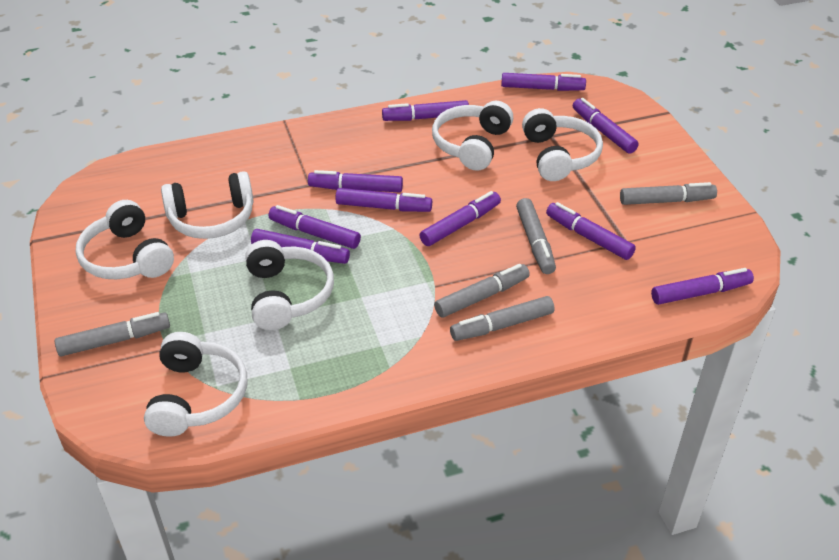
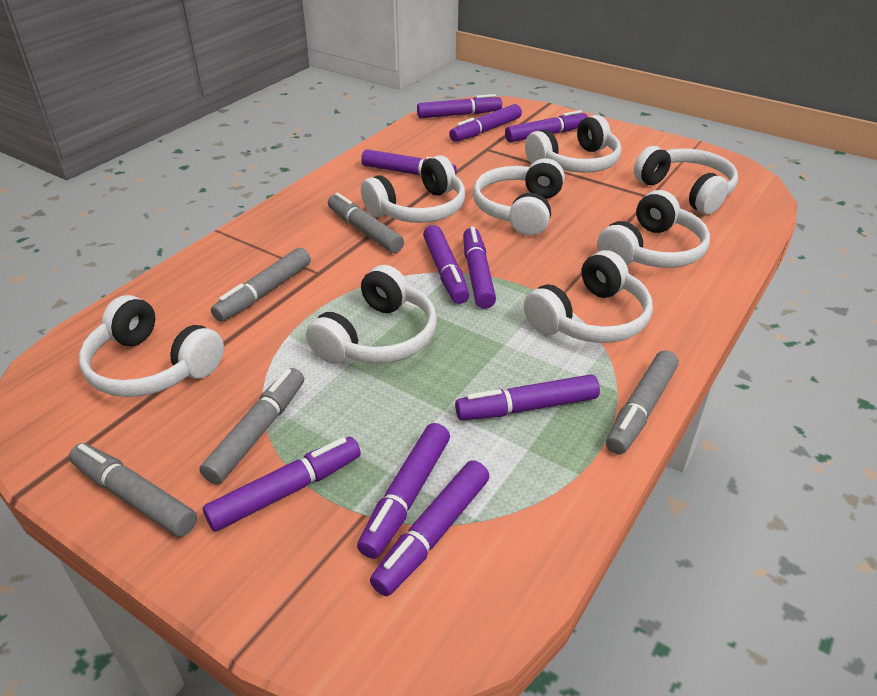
white headphones: [76,200,174,279] [144,332,247,437] [161,171,254,239] [245,240,334,330] [432,101,513,171] [522,108,603,181] = 6 -> [79,295,224,397] [306,265,437,364] [361,155,465,223] [473,158,565,236] [524,250,653,343] [525,115,621,173] [597,190,710,268] [634,146,738,214] = 8

